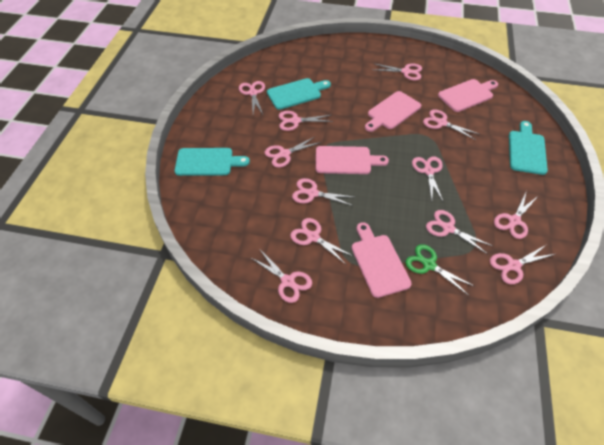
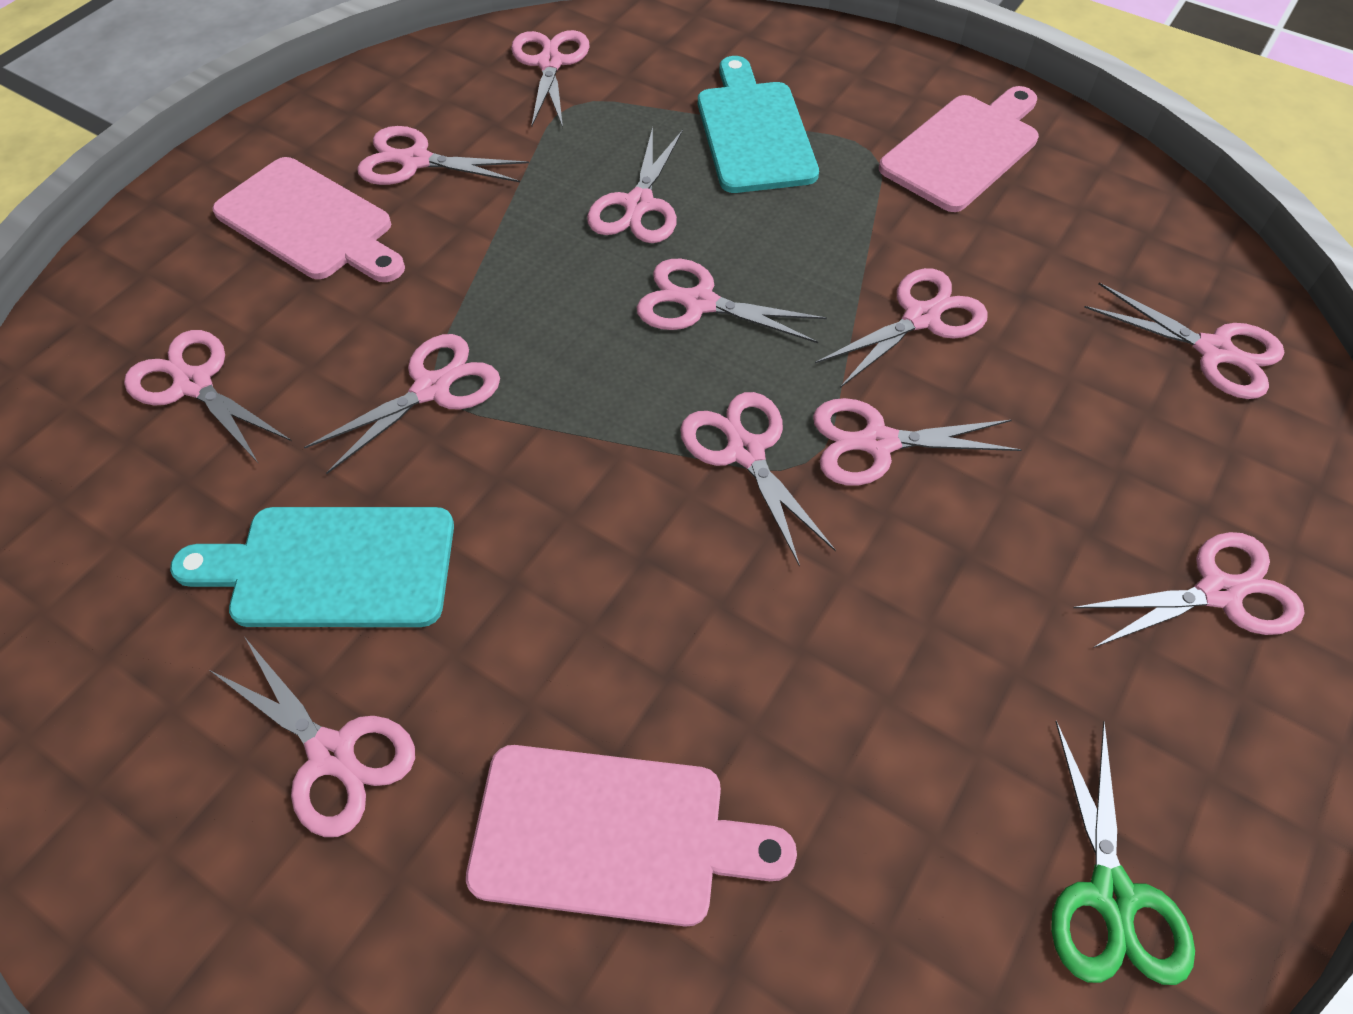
pink cutting board: [316,146,389,174] [352,222,412,298] [365,91,421,132] [438,79,498,112] = 4 -> [212,157,405,282] [466,745,797,927] [879,86,1039,212] = 3
turquoise cutting board: [175,148,250,176] [267,78,331,110] [509,121,548,175] = 3 -> [170,507,454,627] [698,56,819,193] = 2

